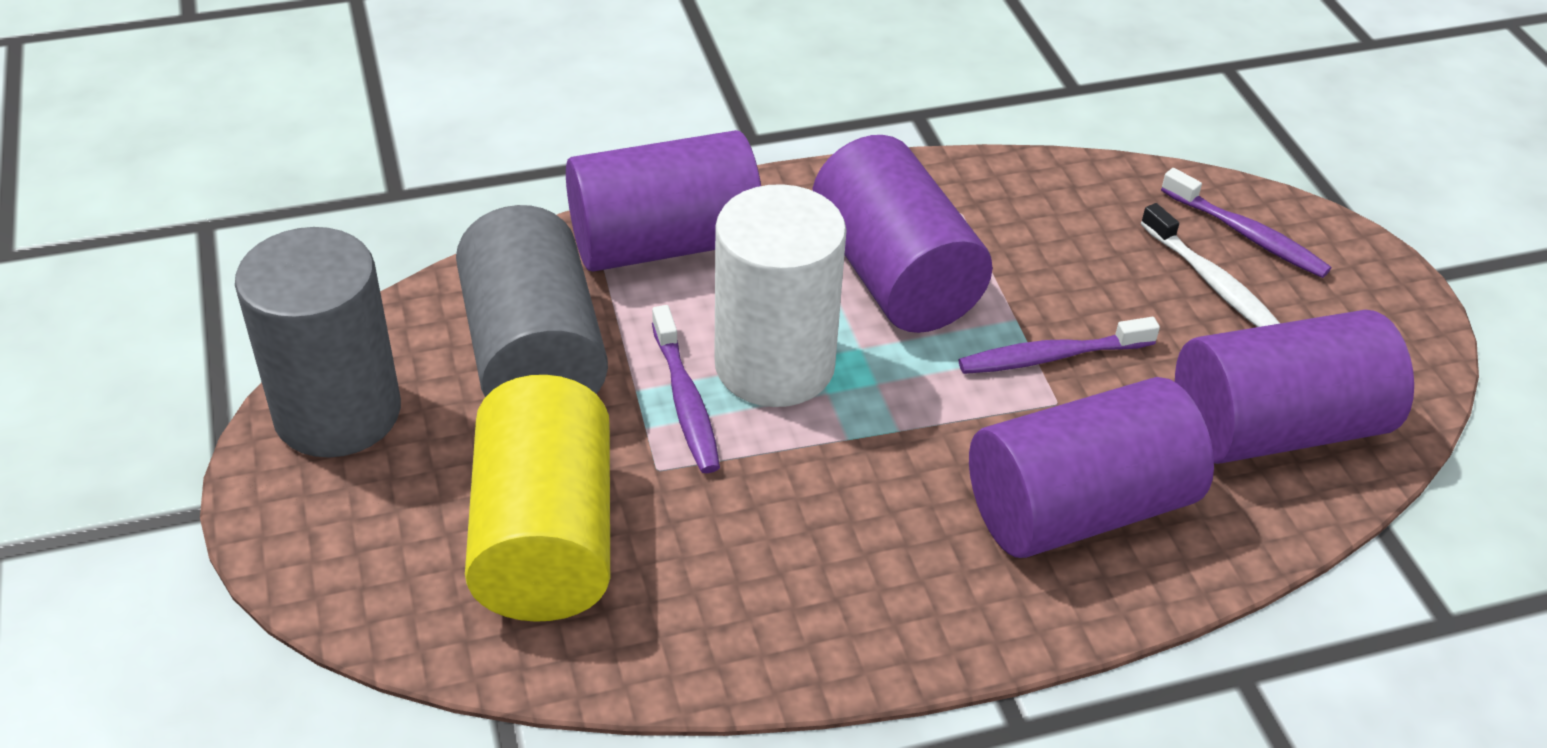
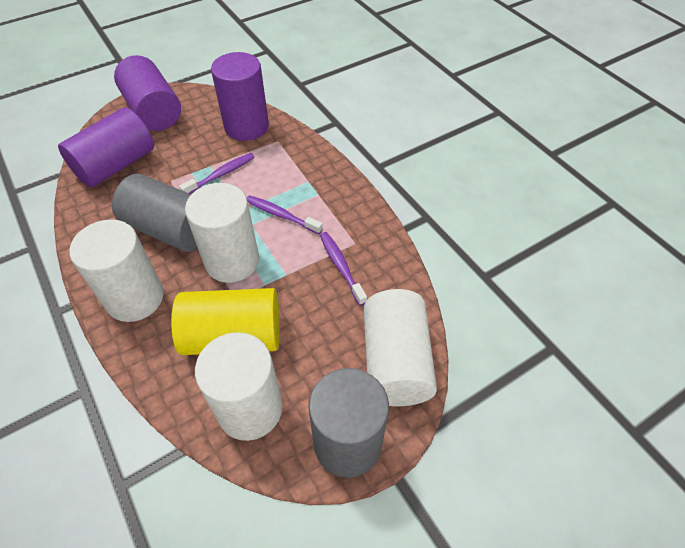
purple cylinder: [566,130,761,272] [812,135,993,333] [969,377,1214,558] [1175,310,1414,464] = 4 -> [58,107,154,188] [114,55,181,131] [211,52,269,141] = 3
white cylinder: [714,184,846,407] = 1 -> [69,219,164,322] [185,183,259,283] [195,332,283,441] [364,289,437,406] = 4
white toothbrush: [1141,203,1280,327] = 1 -> none = 0

